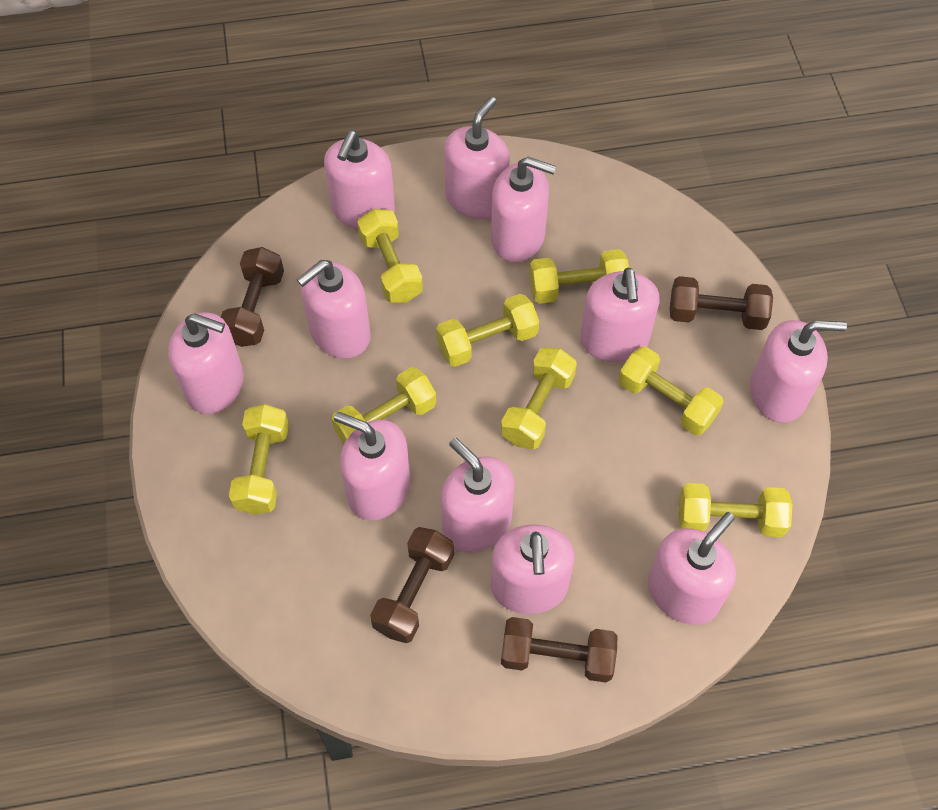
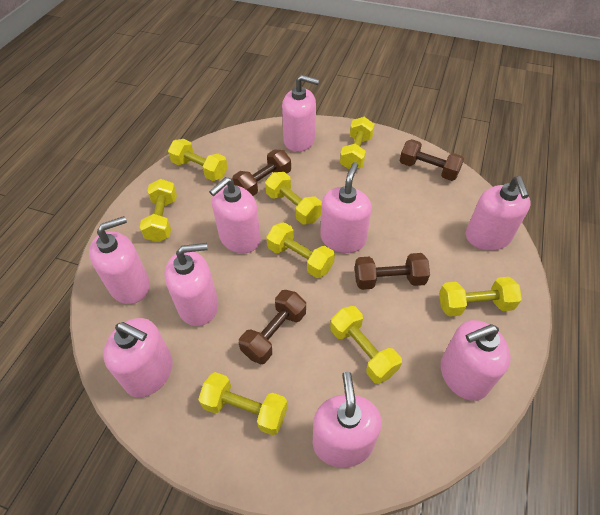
pink soap dispenser: [168,312,244,414] [297,260,370,359] [324,131,395,229] [334,412,410,520] [441,438,514,553] [444,97,510,219] [491,157,556,263] [491,524,574,614] [580,268,659,362] [648,512,736,625] [750,320,847,423] = 11 -> [89,216,150,304] [103,318,173,397] [165,243,218,326] [209,177,261,253] [282,75,319,152] [313,372,382,468] [320,162,372,253] [440,320,511,401] [466,176,531,251] = 9

